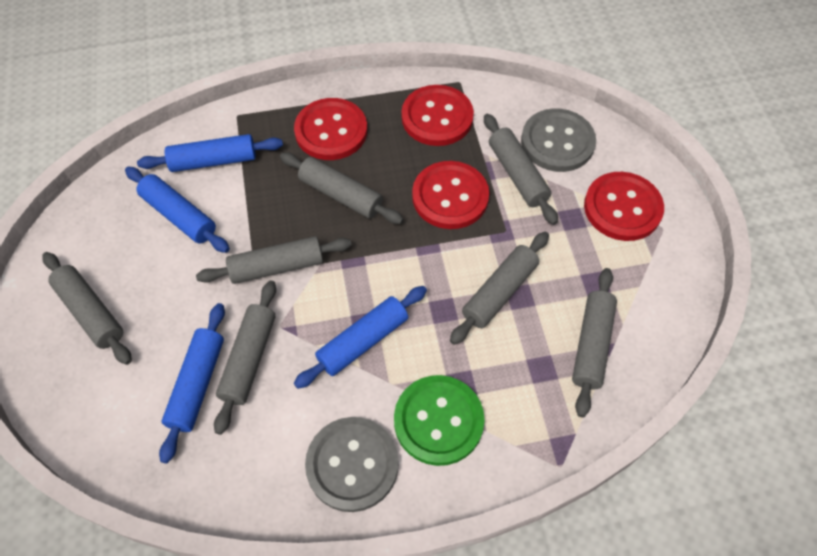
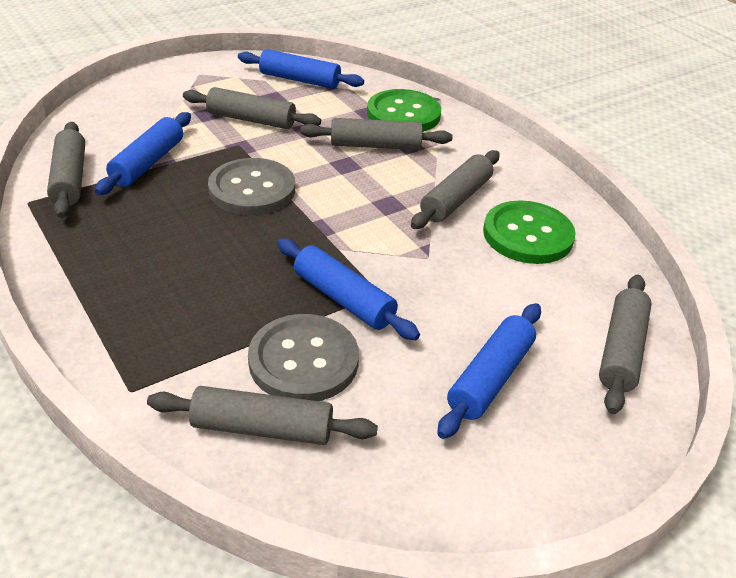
green button: [394,375,485,466] = 1 -> [367,89,441,132] [483,200,576,264] = 2
grey rolling pin: [43,252,132,365] [196,236,352,284] [214,280,276,435] [280,152,404,224] [450,232,549,345] [484,114,558,225] [572,268,617,417] = 7 -> [47,122,85,218] [147,386,378,445] [183,87,321,129] [300,118,452,150] [411,150,500,229] [599,274,652,414] = 6
red button: [294,98,367,160] [401,85,474,146] [412,161,489,229] [584,172,664,241] = 4 -> none = 0

